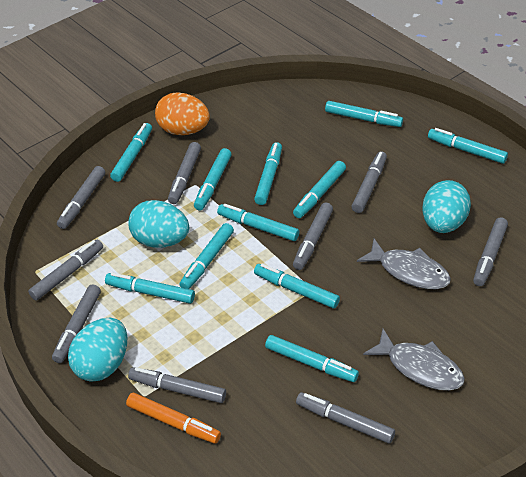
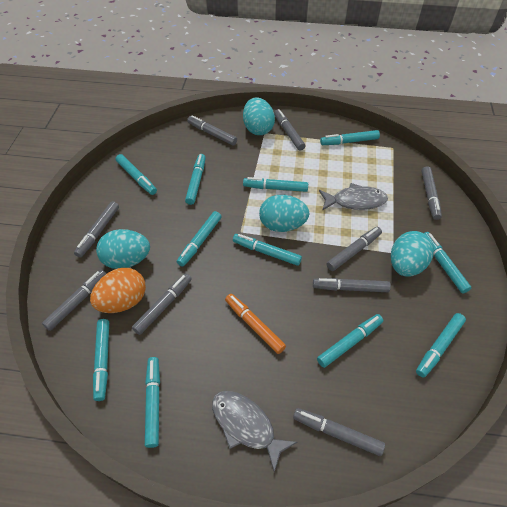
turquoise egg: [68,318,127,382] [128,200,189,248] [422,180,471,233] = 3 -> [96,229,150,269] [243,97,275,135] [259,195,310,232] [391,231,434,277] = 4

